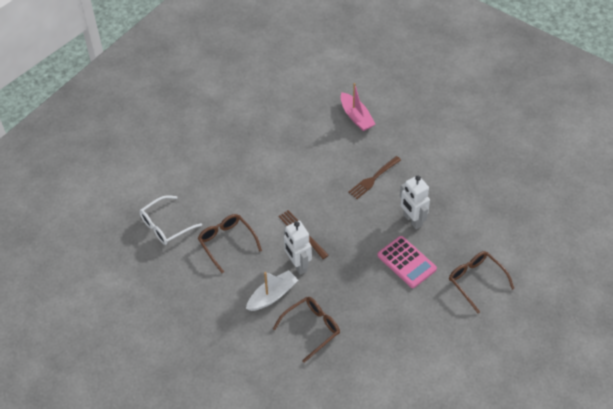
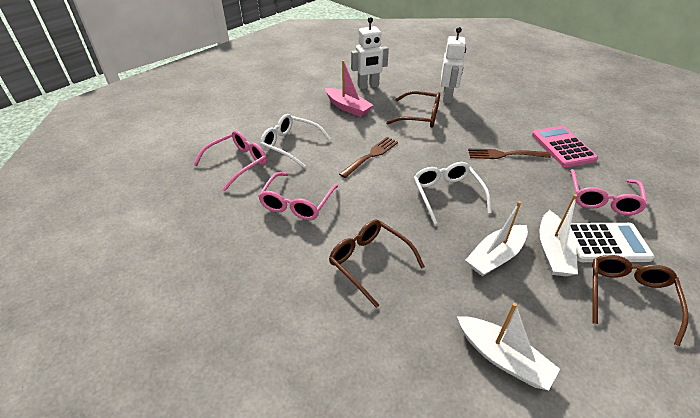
pink glasses: none = 0 -> [193,130,267,191] [258,172,338,220] [570,169,647,215] = 3
white boat: [246,270,298,311] = 1 -> [457,303,560,390] [465,201,528,276] [539,194,578,276] = 3
white calculator: none = 0 -> [570,223,655,262] = 1
white glasses: [139,195,202,245] = 1 -> [260,114,331,168] [413,162,492,224] = 2

